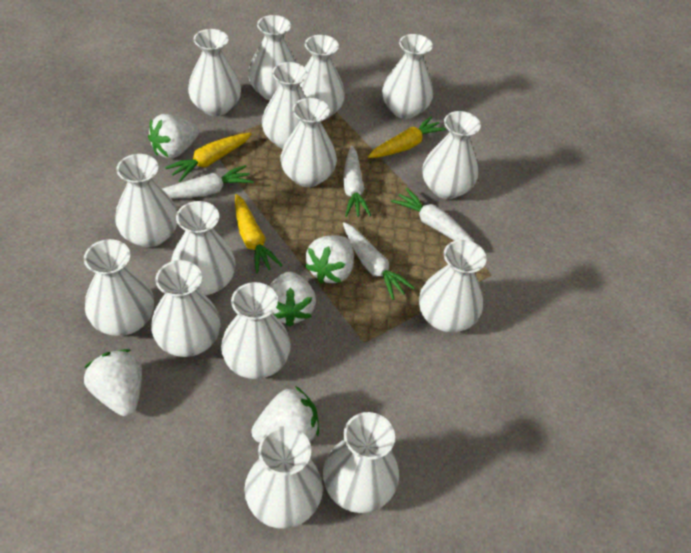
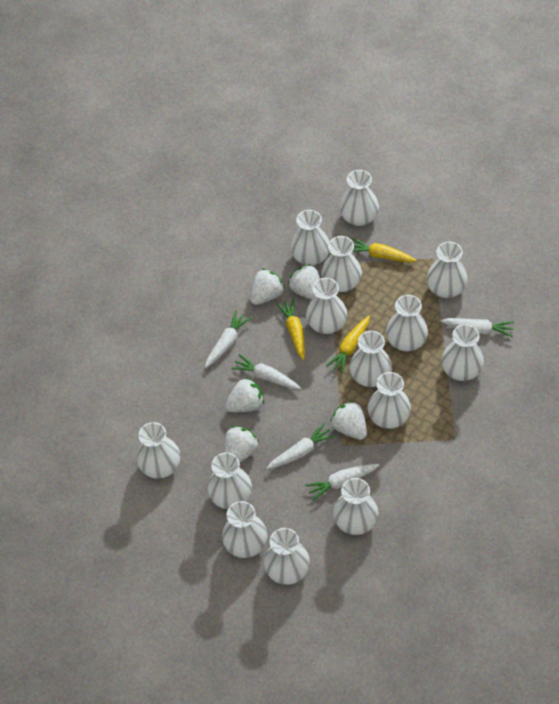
white carrot: [162,165,254,199] [343,146,371,217] [343,222,415,300] [391,188,475,243] = 4 -> [205,310,251,368] [231,354,301,389] [267,423,335,469] [305,464,379,501] [441,318,514,337] = 5
white vase: [84,239,154,336] [115,154,178,247] [151,260,220,357] [171,201,236,295] [188,29,241,116] [221,282,291,379] [244,426,323,529] [248,15,296,100] [262,62,308,149] [280,98,337,187] [299,35,345,120] [323,412,399,513] [382,34,433,119] [419,240,486,332] [422,111,481,199] = 15 -> [137,422,180,479] [207,452,252,509] [222,501,267,558] [264,528,310,585] [290,210,330,266] [306,278,347,334] [321,236,362,292] [333,478,378,535] [340,170,379,226] [350,331,392,387] [368,372,411,429] [386,295,428,351] [427,242,468,298] [441,324,484,381] = 14

